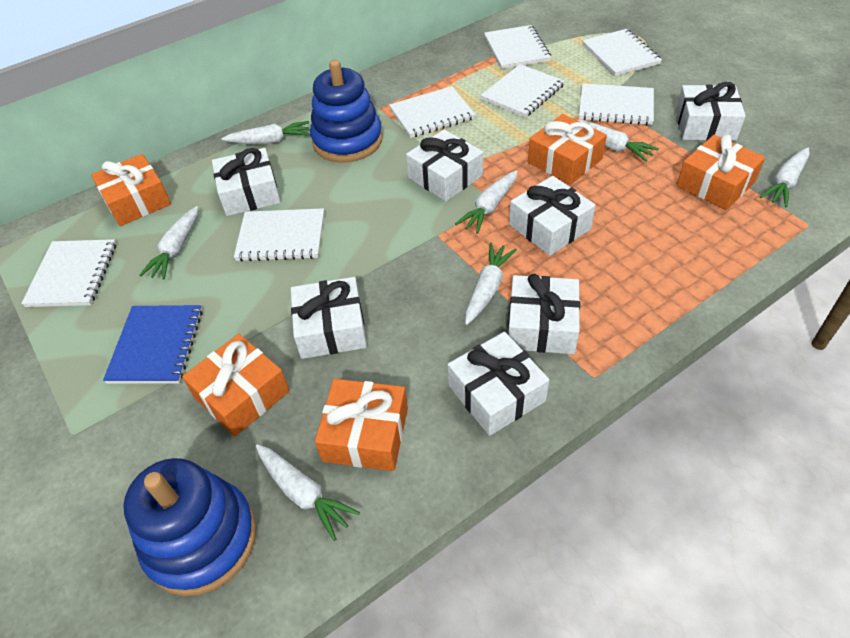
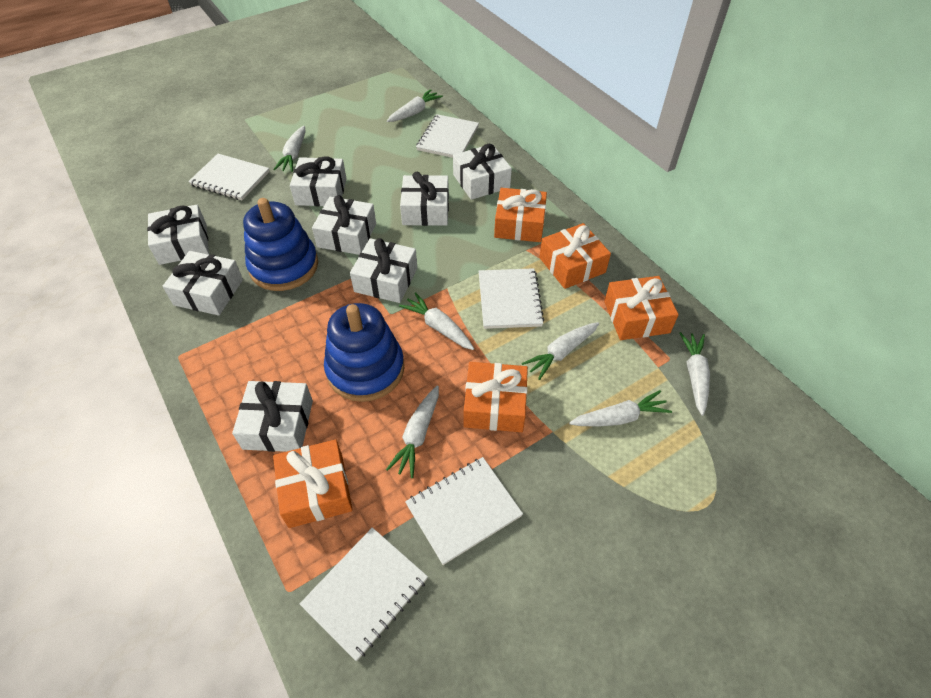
blue notebook: [103,305,202,384] = 1 -> none = 0
white gift: [212,148,281,216] [291,277,367,359] [406,130,483,201] [448,332,549,436] [508,274,580,354] [509,176,596,256] [676,82,746,141] = 7 -> [147,205,209,265] [163,251,243,316] [232,381,313,452] [290,156,347,206] [312,195,376,255] [350,238,417,303] [400,172,449,226] [453,143,512,200] = 8
white notebook: [21,239,116,307] [234,208,324,262] [389,86,476,138] [480,64,565,118] [484,25,551,69] [579,83,654,125] [582,29,662,76] = 7 -> [188,154,270,200] [300,527,428,661] [405,457,523,565] [416,114,479,158] [479,268,544,329] = 5

